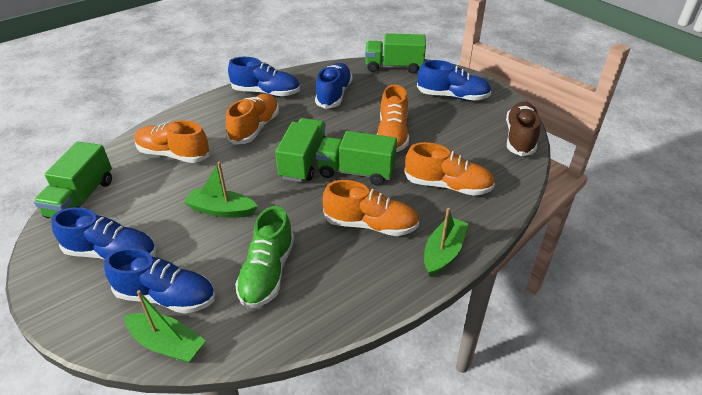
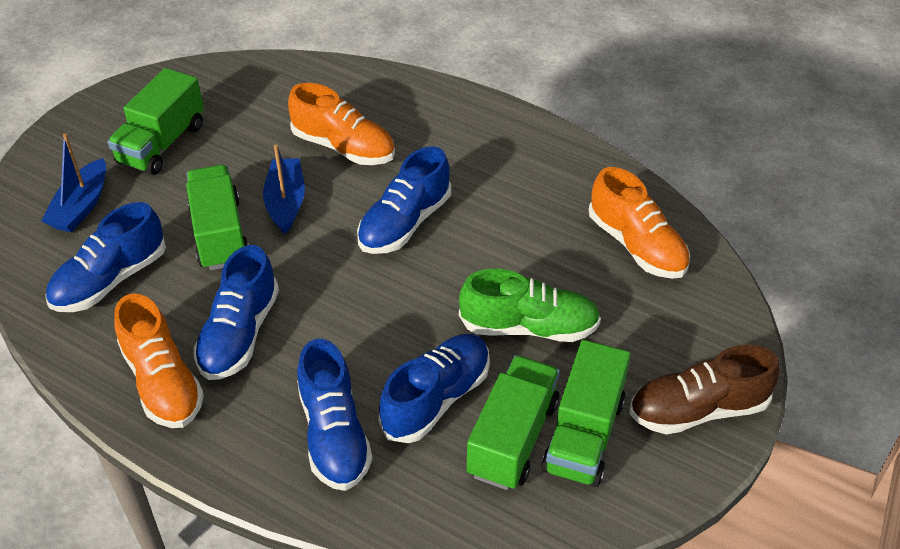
blue boat: none = 0 -> [41,133,106,232] [263,144,305,234] = 2
green boat: [124,290,206,363] [184,162,258,218] [424,208,468,277] = 3 -> none = 0
orange shoe: [134,120,210,163] [226,94,279,145] [323,180,419,236] [377,85,409,152] [404,142,495,196] = 5 -> [114,293,204,428] [288,83,395,165] [589,167,690,279] = 3

